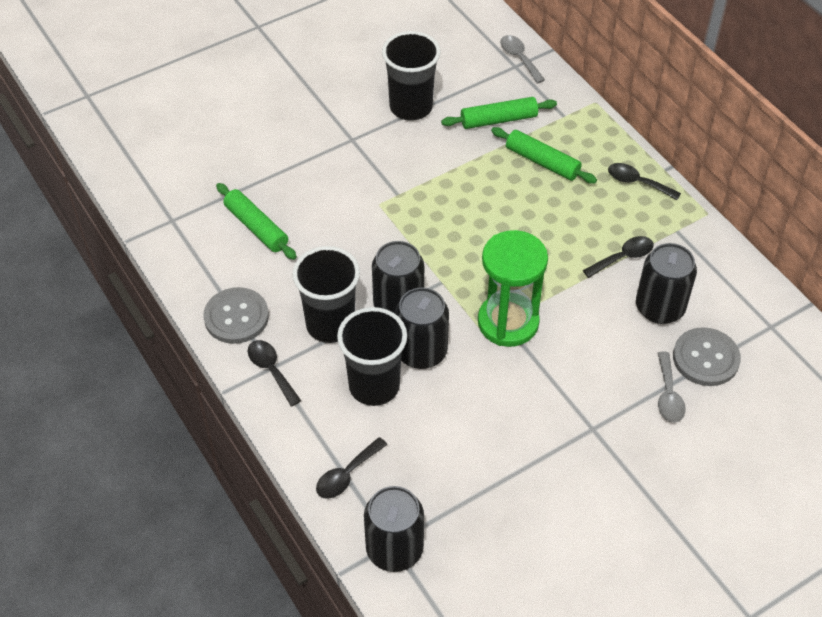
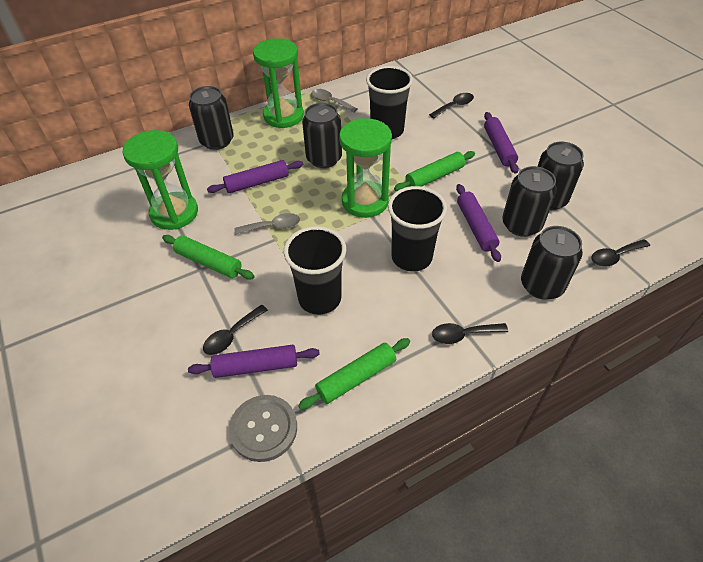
black can: [364,486,424,572] [372,241,424,313] [395,287,449,369] [636,243,697,324] = 4 -> [189,86,234,150] [302,103,342,168] [502,166,557,237] [521,226,583,300] [537,142,584,210] = 5
green hourglass: [478,230,548,347] = 1 -> [123,130,198,230] [253,38,304,128] [339,118,392,218] = 3
grey button: [203,287,269,344] [673,327,741,386] = 2 -> [229,395,297,462] = 1
purple rolling pin: none = 0 -> [188,345,320,378] [207,160,303,193] [456,184,501,262] [484,112,519,174] = 4

